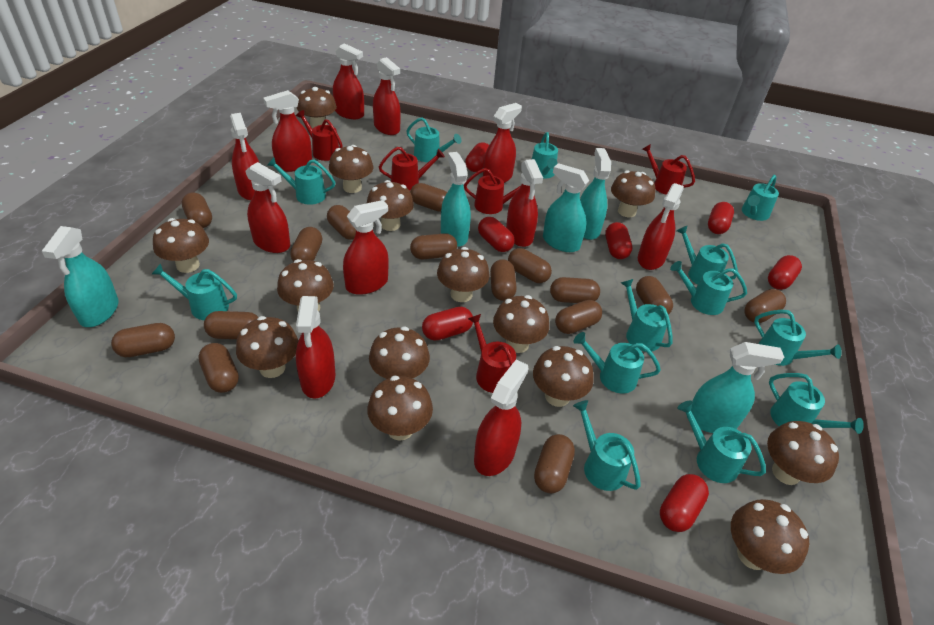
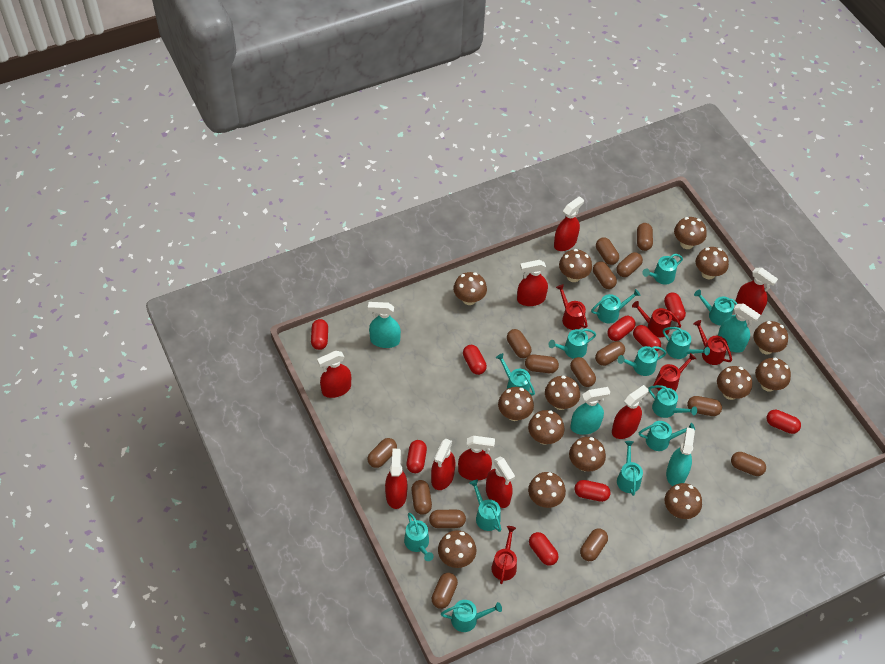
red capsule: [422,307,473,341] [465,142,489,172] [478,217,515,252] [605,222,632,259] [660,474,709,532] [708,202,734,234] [768,255,802,290] = 7 -> [311,319,328,350] [406,440,427,473] [463,345,487,375] [529,532,559,566] [575,480,611,502] [607,316,636,341] [633,325,661,351] [664,292,686,322] [766,410,801,434] = 9
red spray bottle: [230,113,259,200] [245,162,290,253] [263,90,312,172] [296,296,335,399] [333,43,364,119] [343,200,388,295] [373,57,401,135] [474,359,529,476] [483,103,522,183] [506,159,543,247] [638,183,684,270] = 11 -> [317,351,351,398] [385,449,407,509] [431,439,455,490] [458,436,495,480] [486,457,515,508] [517,260,548,306] [554,196,584,251] [612,385,649,439] [735,267,778,316] = 9
turquoise spray bottle: [42,226,118,327] [441,152,471,247] [543,163,589,252] [580,148,611,240] [687,342,784,433] = 5 -> [368,302,401,348] [570,387,610,435] [666,427,695,486] [718,303,760,353] = 4

